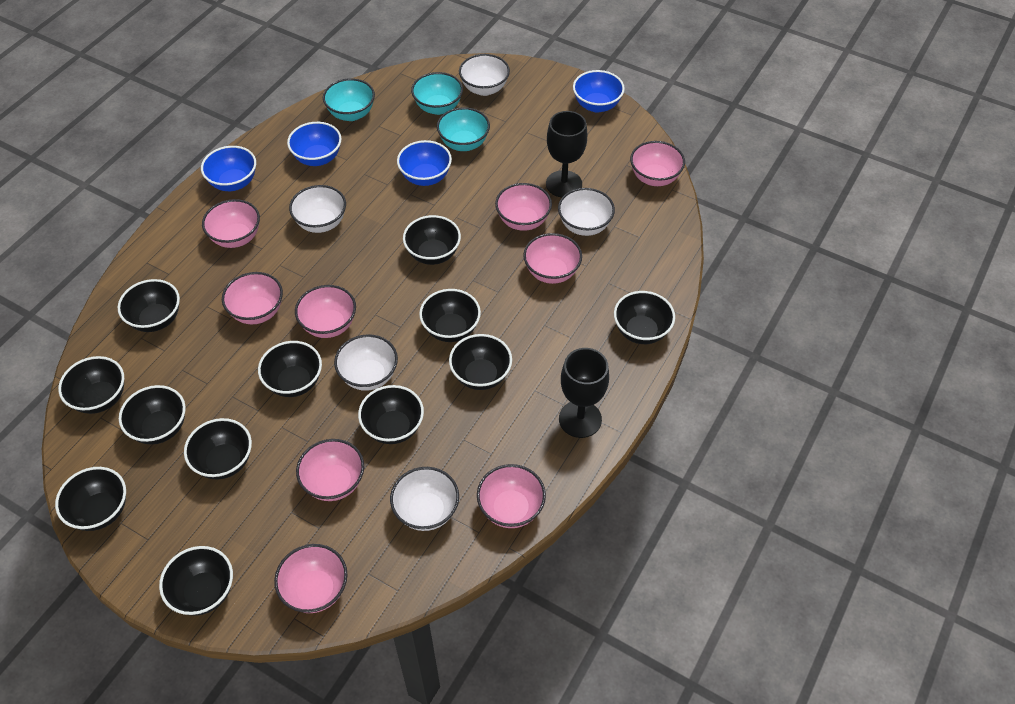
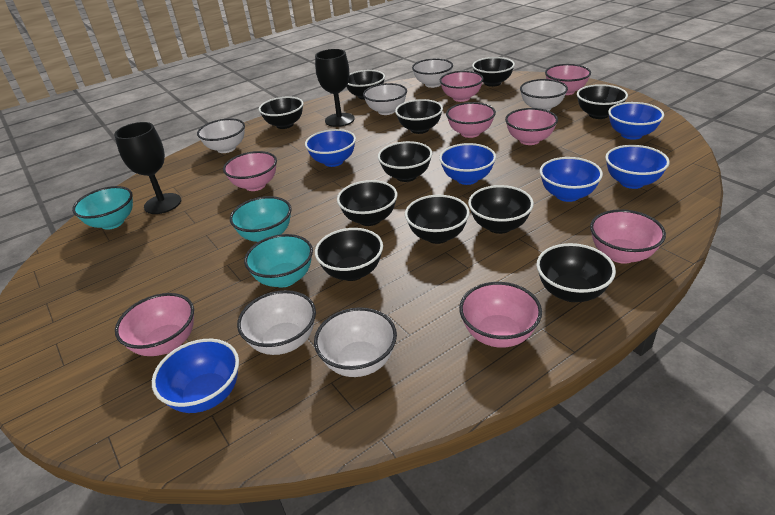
black bowl: [55,467,126,531] [58,356,124,414] [118,279,180,332] [119,385,186,444] [159,546,233,616] [184,418,252,479] [258,341,322,397] [358,385,424,444] [403,215,461,265] [419,289,481,342] [449,334,512,390] [614,291,675,344] = 12 -> [259,97,304,129] [315,228,383,281] [337,180,397,226] [346,70,385,100] [378,141,432,182] [395,99,443,134] [405,195,470,244] [468,185,534,234] [472,57,515,87] [536,243,616,302] [577,84,628,119] = 11
blue bowl: [201,146,256,191] [287,122,341,166] [397,140,452,186] [573,70,625,113] = 4 -> [152,339,239,413] [305,129,356,167] [439,143,496,185] [540,157,603,202] [605,145,670,189] [608,102,664,140] = 6
pink bowl: [202,199,260,248] [222,272,283,324] [274,544,347,613] [295,285,356,338] [296,439,364,501] [477,464,546,528] [495,183,552,231] [523,233,582,284] [630,141,685,186] = 9 -> [115,293,194,356] [223,151,277,191] [440,71,484,102] [446,102,496,138] [459,282,542,348] [505,108,558,145] [545,64,591,95] [590,209,666,264] = 8
white bowl: [289,185,346,233] [334,334,398,391] [390,467,459,531] [459,54,510,96] [558,188,615,236] = 5 -> [197,118,245,153] [237,290,316,355] [314,307,397,377] [363,83,407,115] [412,59,453,88] [520,79,568,111] = 6

